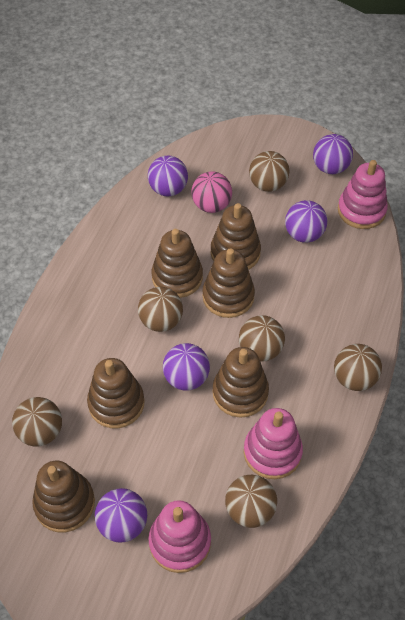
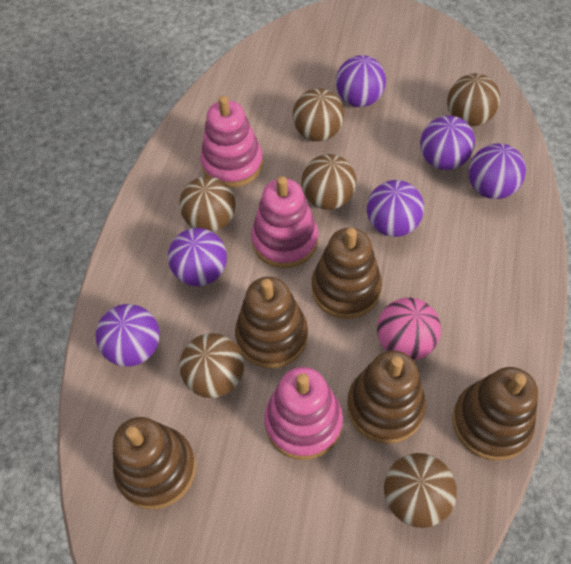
brown stacking toy: [32,461,95,533] [87,358,145,428] [152,229,203,298] [202,248,255,318] [211,203,261,270] [213,347,269,417] = 6 -> [113,417,196,509] [235,277,308,368] [312,228,382,319] [347,350,426,444] [452,367,538,461] = 5
purple ball: [95,488,147,543] [148,156,188,196] [163,343,210,391] [285,200,327,243] [313,134,353,174] = 5 -> [95,304,160,367] [168,228,227,286] [336,55,386,107] [367,180,424,237] [420,115,475,170] [468,143,526,199] = 6

